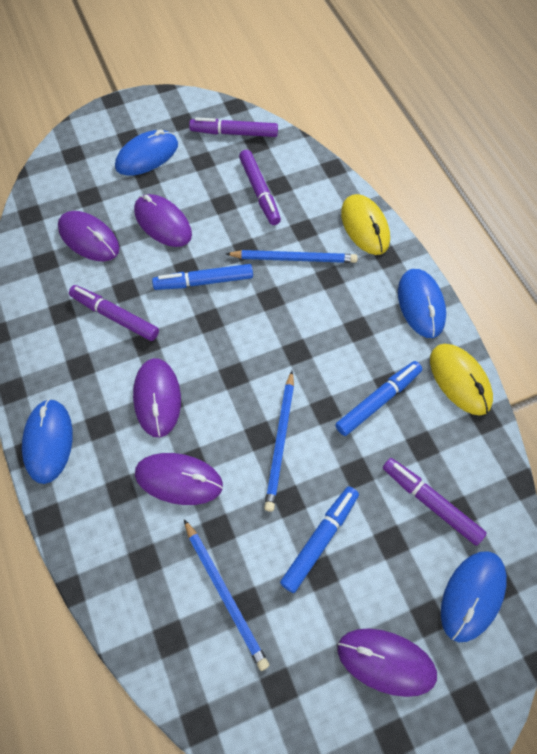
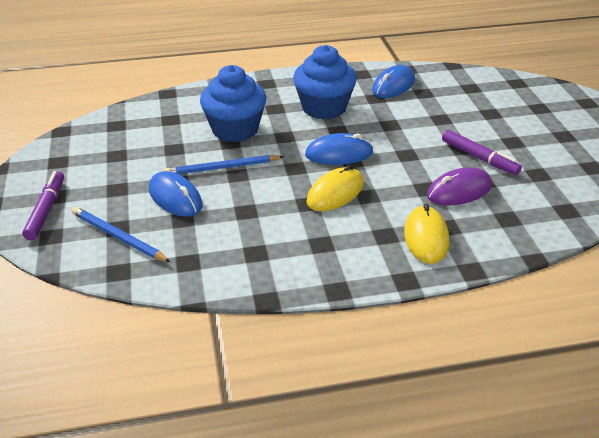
blue cupcake: none = 0 -> [200,65,266,142] [293,45,357,119] = 2
blue marker: [152,264,253,290] [280,486,359,593] [335,361,422,436] = 3 -> none = 0
blue mouse: [22,399,73,484] [115,129,178,176] [398,269,446,338] [441,551,507,642] = 4 -> [149,171,203,217] [305,133,373,165] [372,65,415,98] = 3
blue pencil: [184,519,269,671] [226,250,358,263] [264,371,294,512] = 3 -> [72,207,170,262] [164,155,284,174] = 2
purple marker: [69,285,159,341] [189,117,278,137] [239,150,281,225] [383,458,487,546] = 4 -> [22,171,64,240] [442,130,522,175] = 2
purple mouse: [58,211,120,261] [133,358,181,437] [134,194,192,247] [135,453,223,505] [338,628,437,697] = 5 -> [427,167,492,205] = 1

